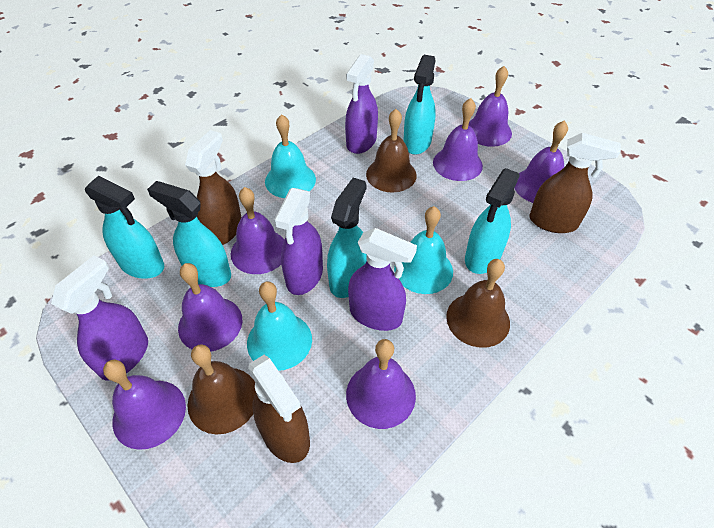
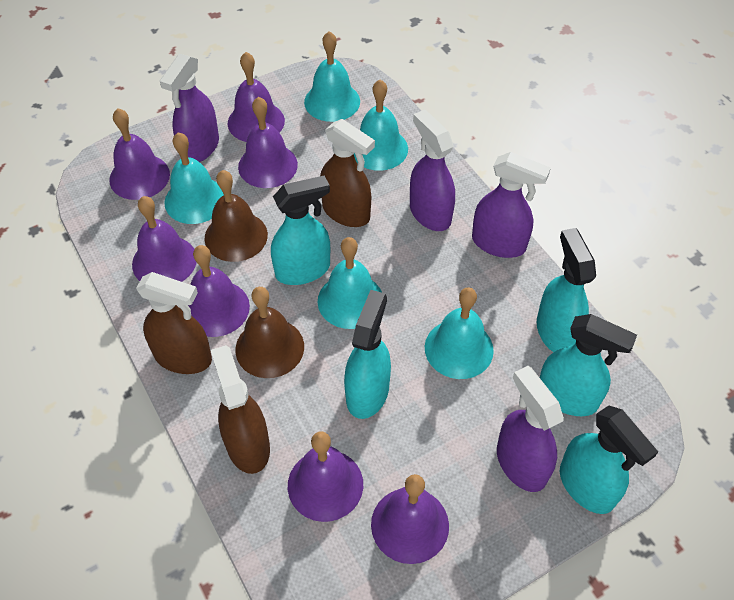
brown bell: [187,344,256,434] [366,109,417,193] [446,259,510,348] = 3 -> [204,170,268,262] [235,287,304,378] = 2
turquoise bell: [247,281,312,371] [265,114,316,198] [394,206,453,294] = 3 -> [164,132,224,224] [304,31,360,122] [318,237,382,329] [354,80,408,171] [425,287,494,379] = 5

